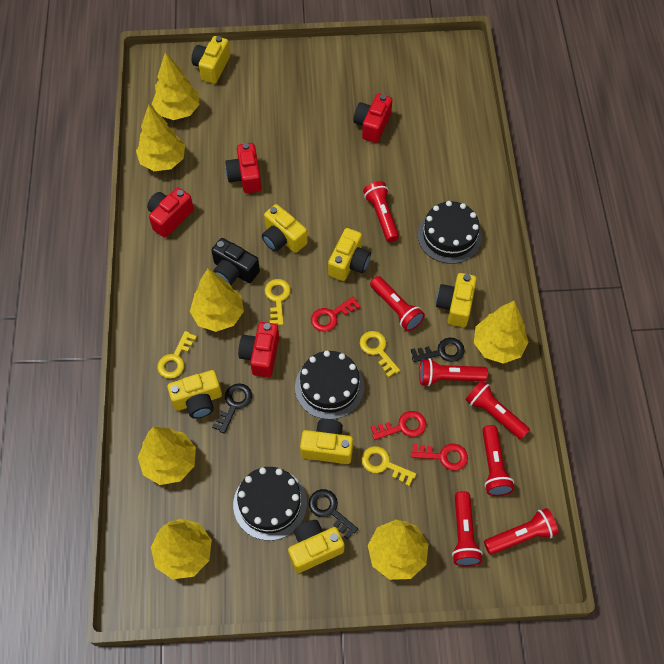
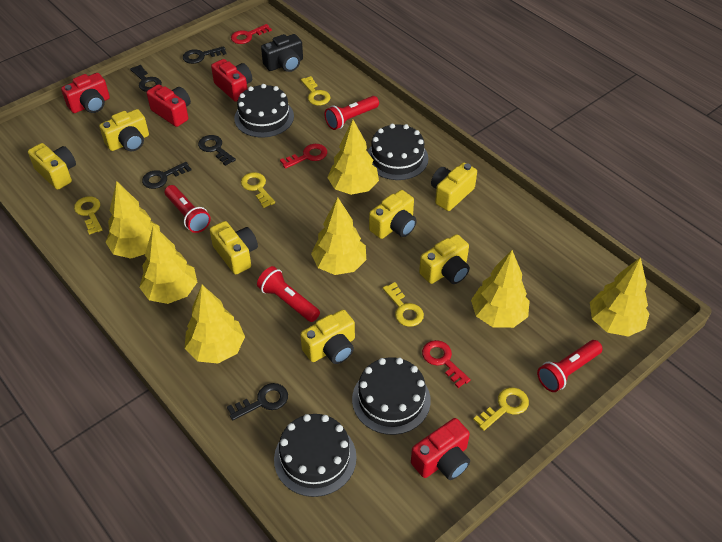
black cake: [233,467,307,541] [295,351,365,419] [418,201,482,264] = 3 -> [234,84,294,138] [274,414,357,497] [352,357,431,435] [368,124,429,180] = 4
black key: [212,383,252,434] [309,489,358,540] [411,338,465,362] = 3 -> [130,65,162,92] [142,162,191,189] [183,46,227,64] [198,135,236,166] [227,383,288,420] = 5
red flashlight: [363,181,399,242] [370,276,425,331] [419,358,488,386] [452,491,483,567] [465,380,530,439] [482,425,514,496] [484,508,559,555] = 7 -> [165,185,211,233] [257,266,320,322] [324,96,379,130] [537,340,603,392] = 4
yellow key: [157,331,197,379] [265,279,291,325] [360,331,400,378] [361,446,416,486] = 4 -> [74,196,103,235] [241,172,275,208] [301,76,331,105] [383,282,424,327] [473,387,529,431] = 5

